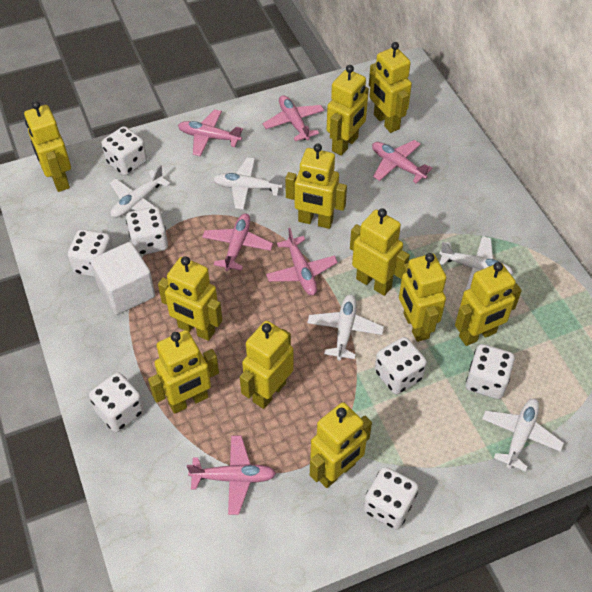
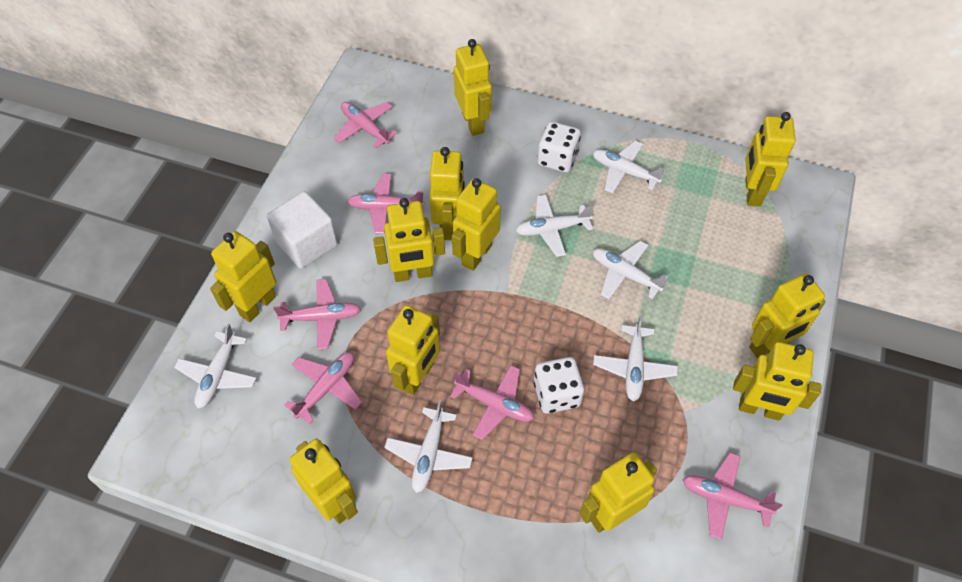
white dice: [68,229,113,277] [89,372,144,432] [101,126,147,176] [126,207,168,256] [364,467,419,530] [375,337,427,395] [466,344,515,399] = 7 -> [534,357,584,414] [538,121,581,173] = 2
white plane: [110,165,170,218] [213,158,282,209] [307,294,384,360] [439,236,513,291] [482,398,564,472] = 5 -> [174,324,257,409] [384,400,473,493] [516,195,594,257] [593,141,664,193] [593,241,668,299] [593,316,678,402] = 6

